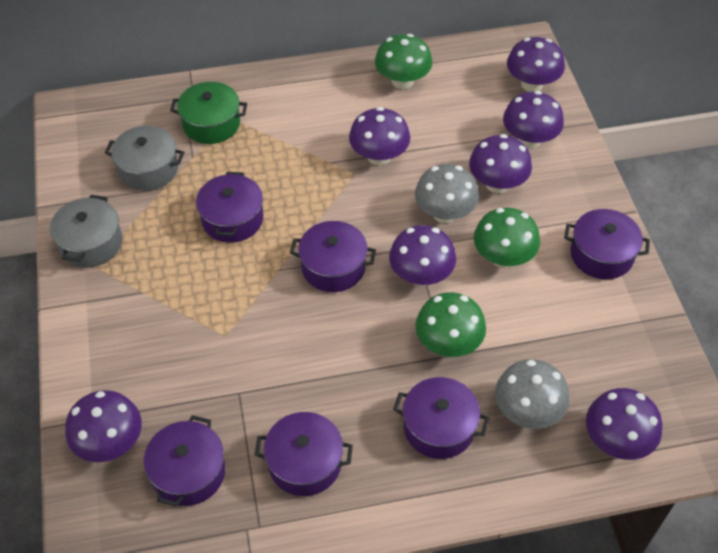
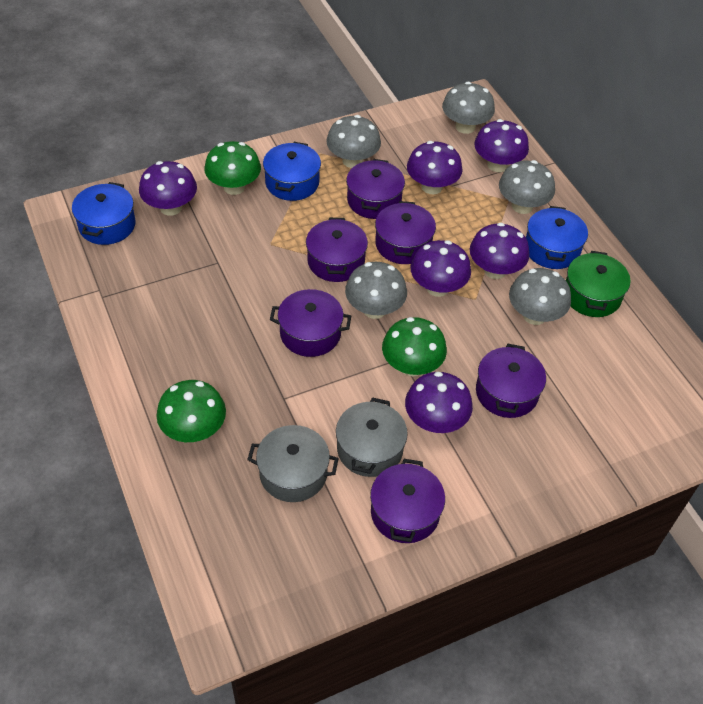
blue pot: none = 0 -> [72,182,136,245] [263,142,321,201] [526,206,588,269] = 3
grey mushroom: [415,164,479,223] [495,359,569,429] = 2 -> [326,115,381,168] [345,262,407,319] [442,82,495,134] [499,160,555,214] [509,268,571,325] = 5
purple mushroom: [65,390,142,462] [349,107,410,166] [389,225,457,286] [469,134,532,193] [503,91,564,149] [507,37,565,92] [586,388,662,460] = 7 -> [139,161,197,216] [405,372,473,433] [407,141,463,194] [411,240,471,297] [470,222,529,279] [474,119,529,172] = 6

